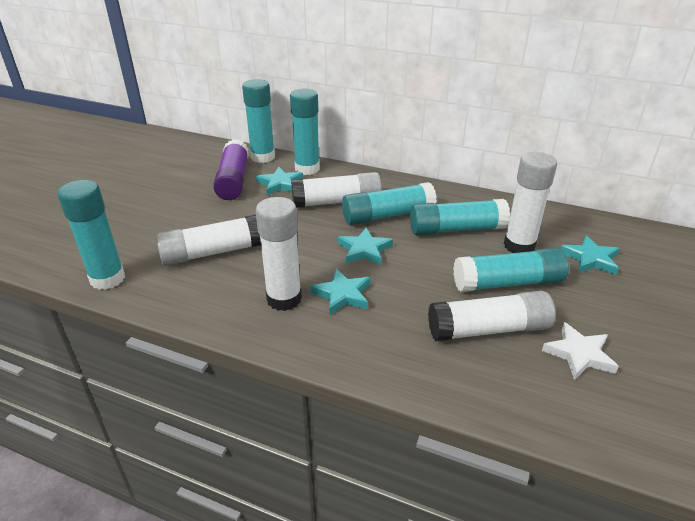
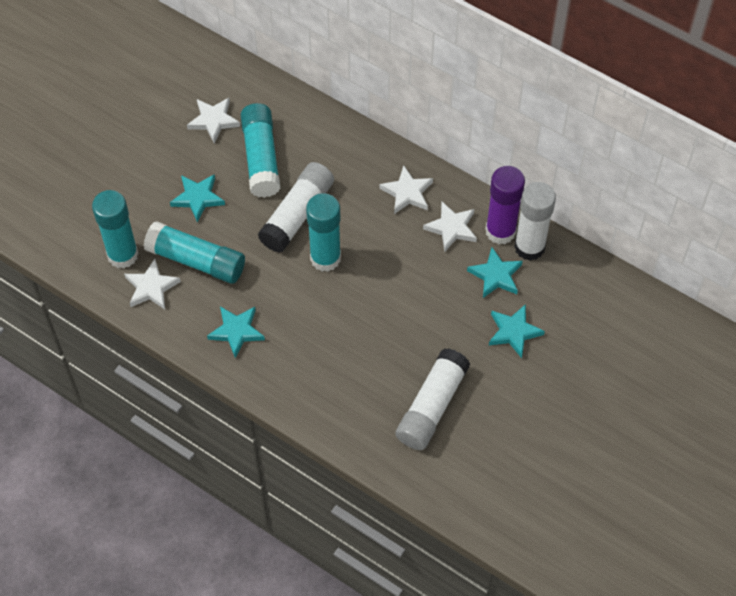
turquoise glue stick: [58,180,125,290] [242,79,275,163] [290,89,320,175] [342,182,437,225] [410,199,510,236] [453,248,569,292] = 6 -> [92,190,139,269] [144,221,245,284] [240,103,281,198] [306,193,341,272] = 4
white glue stick: [156,215,261,266] [255,197,302,311] [291,172,382,208] [428,290,555,341] [504,152,557,253] = 5 -> [257,162,334,253] [396,348,470,450] [514,182,556,261] = 3
white star: [542,322,619,380] = 1 -> [124,259,181,309] [187,98,240,144] [379,165,433,214] [423,202,477,251] = 4

